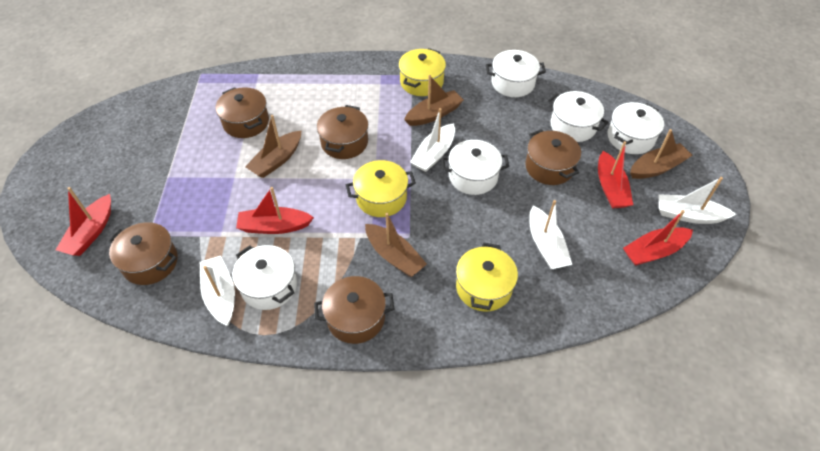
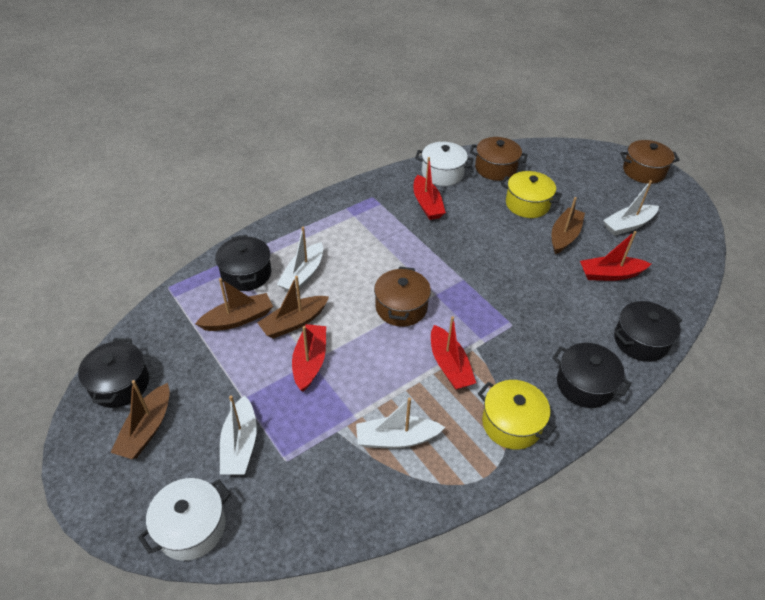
black pot: none = 0 -> [78,338,149,408] [215,235,271,291] [552,343,632,408] [614,301,682,362] = 4
brown pot: [108,222,178,285] [216,87,269,138] [314,276,394,344] [317,105,368,159] [525,129,581,185] = 5 -> [374,266,431,327] [470,137,528,181] [620,140,680,184] = 3
white pot: [232,245,297,310] [441,140,509,195] [486,50,546,97] [548,91,609,142] [608,102,664,154] = 5 -> [138,478,231,561] [415,142,473,186] = 2
yellow pot: [346,160,416,217] [399,48,446,96] [456,243,518,312] = 3 -> [478,380,557,450] [501,171,562,218] = 2

